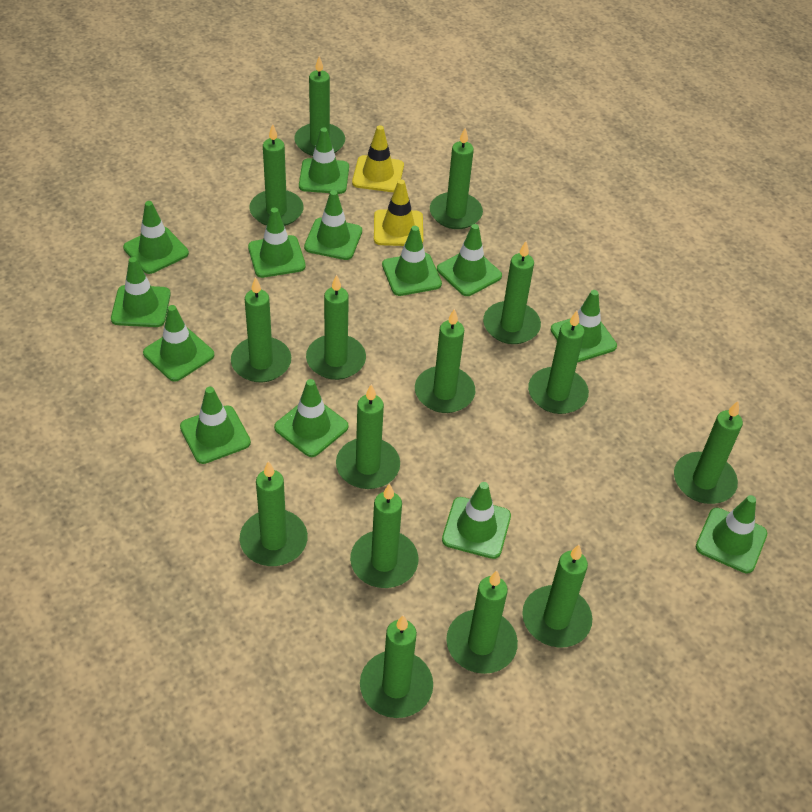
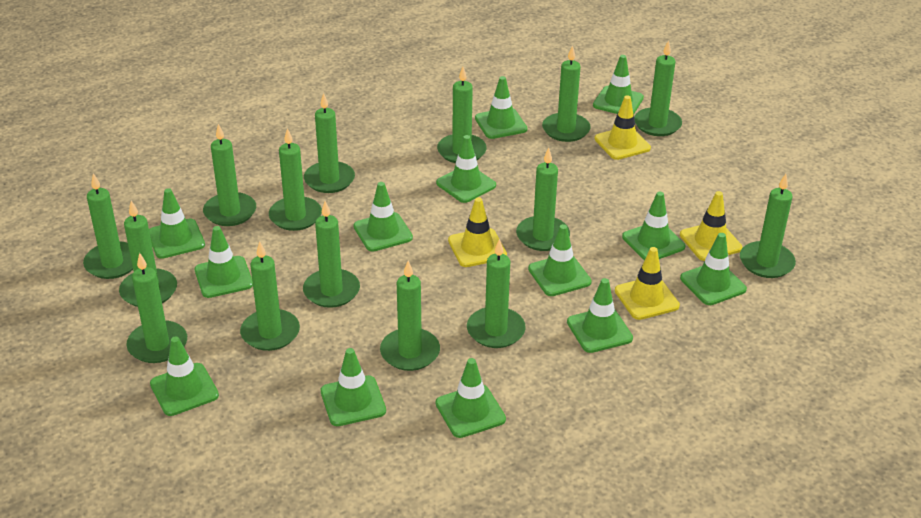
yellow traffic cone: [352,125,404,192] [374,179,423,246] = 2 -> [448,197,507,267] [595,95,651,160] [615,247,680,320] [680,191,742,261] = 4

